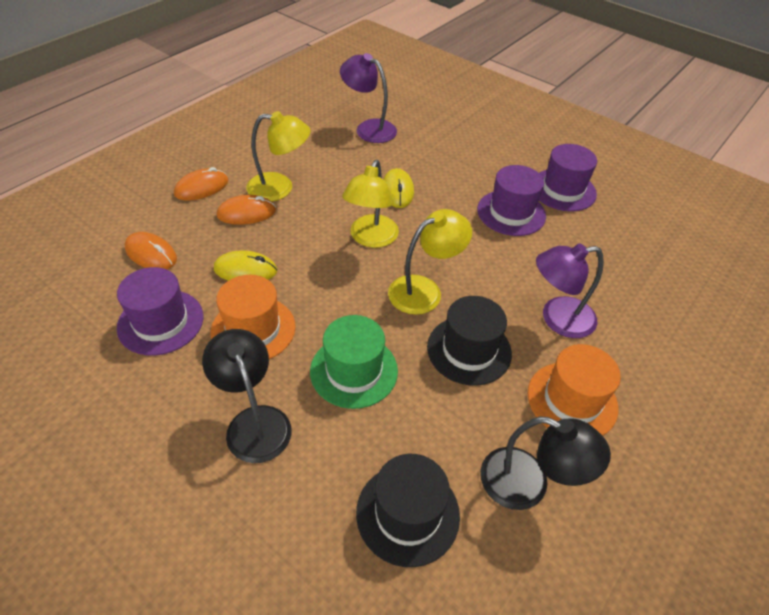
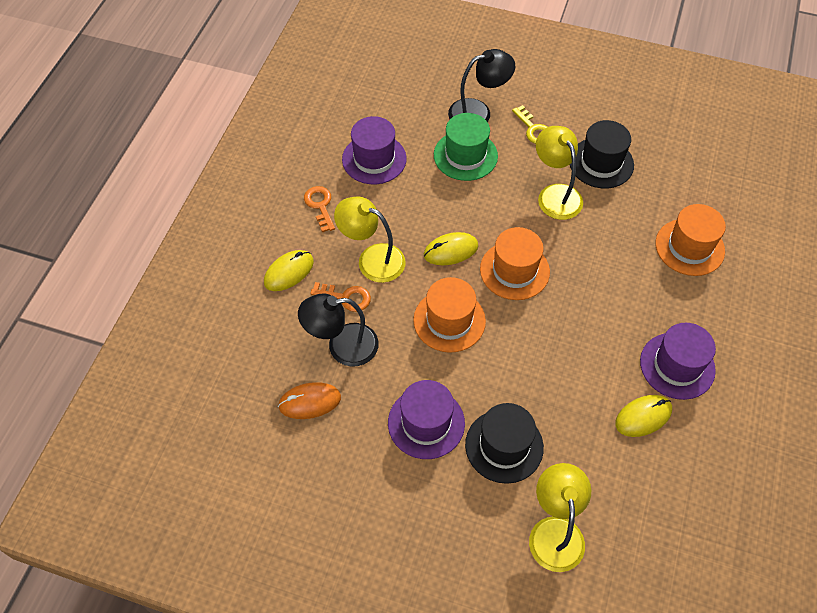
orange hat: [210,275,296,359] [528,344,621,436] = 2 -> [413,277,486,353] [480,227,550,300] [655,204,726,276] = 3
orange key: none = 0 -> [304,186,335,232] [310,282,371,312] = 2
orange mouse: [124,232,177,269] [174,167,228,201] [217,195,276,225] = 3 -> [278,382,341,419] = 1
purple lamp: [340,53,397,143] [536,243,604,338] = 2 -> none = 0
yellow key: none = 0 -> [512,105,548,144] = 1
yellow mouse: [214,250,277,281] [383,168,414,208] = 2 -> [264,250,314,291] [424,232,478,265] [615,395,672,437] = 3

